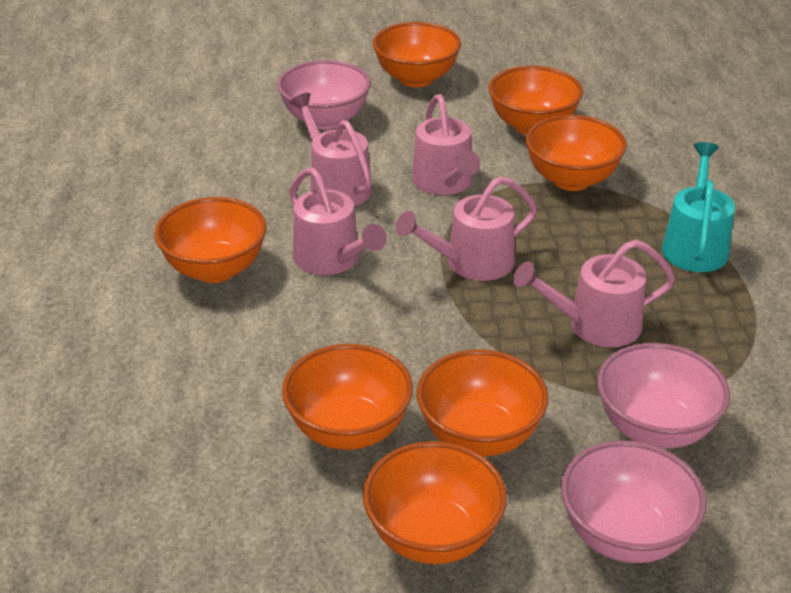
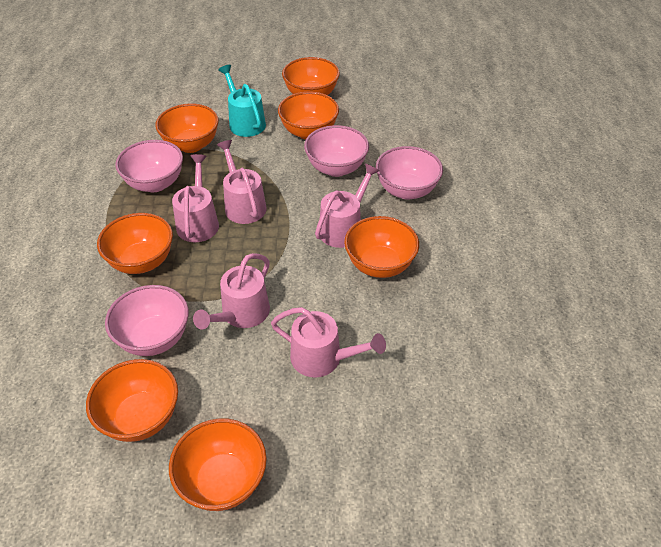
pink bowl: [277,60,371,130] [561,440,707,563] [597,343,730,449] = 3 -> [105,285,189,356] [115,140,183,192] [304,125,369,177] [376,146,443,200] = 4

